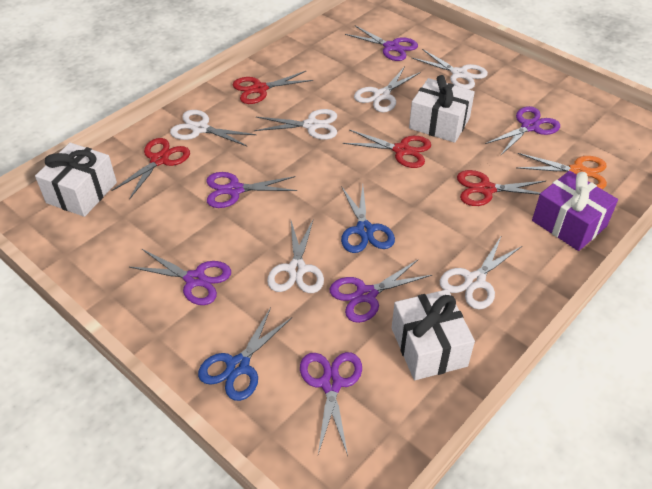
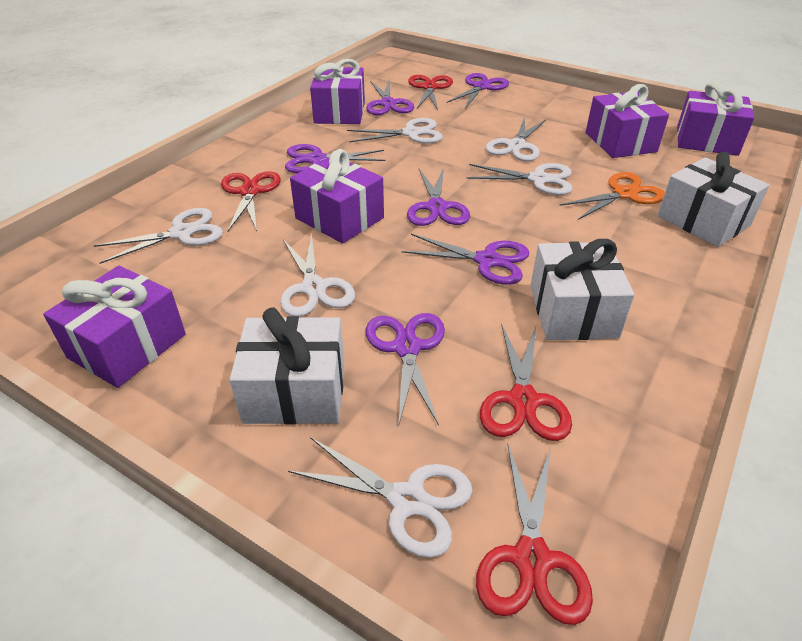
blue scissors: [198,307,292,401] [341,185,395,253] = 2 -> none = 0
purple gift: [532,171,618,251] = 1 -> [43,266,186,388] [290,149,384,243] [310,59,365,124] [586,84,669,158] [677,81,754,156] = 5

